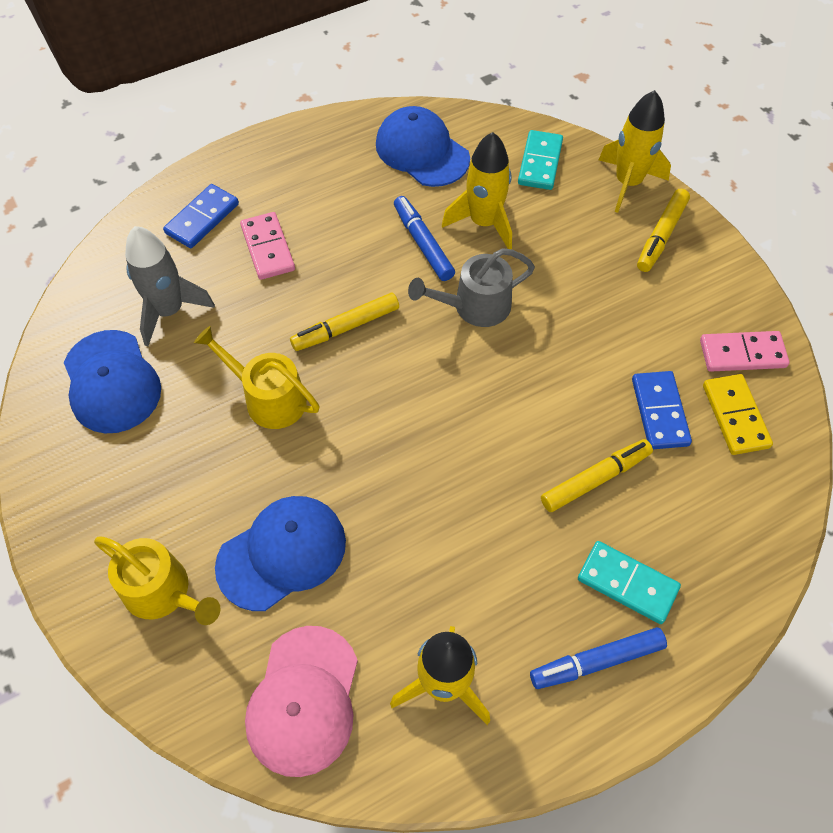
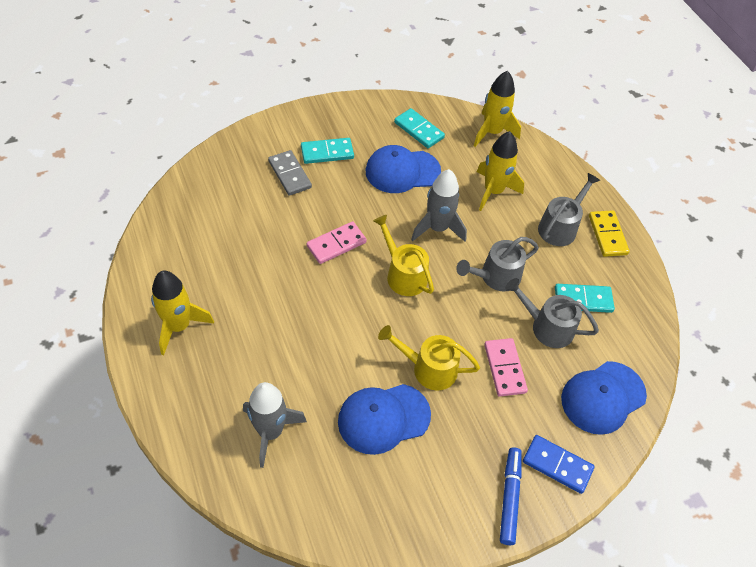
blue domino: [163,184,239,248] [632,371,692,449] = 2 -> [523,435,595,494] = 1
blue marker: [394,196,455,281] [530,627,667,689] = 2 -> [500,448,522,545] = 1
grey domino: none = 0 -> [268,150,312,196] = 1
grey rocket: [125,226,215,346] = 1 -> [243,382,307,468] [411,169,467,242] = 2
grey watering can: [408,248,535,327] = 1 -> [456,237,539,292] [505,278,599,348] [538,173,600,246] = 3
pink cap: [245,626,358,777] = 1 -> none = 0
turquoise domino: [518,130,563,190] [578,541,681,624] = 2 -> [301,138,354,164] [394,108,445,148] [555,284,615,313] = 3
yellow marker: [290,293,399,351] [541,439,653,512] [637,189,690,272] = 3 -> none = 0

